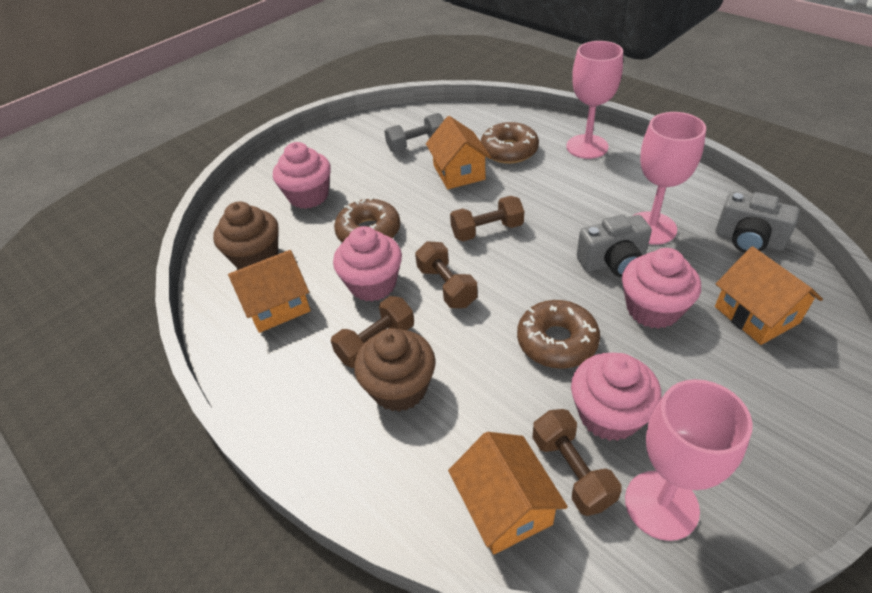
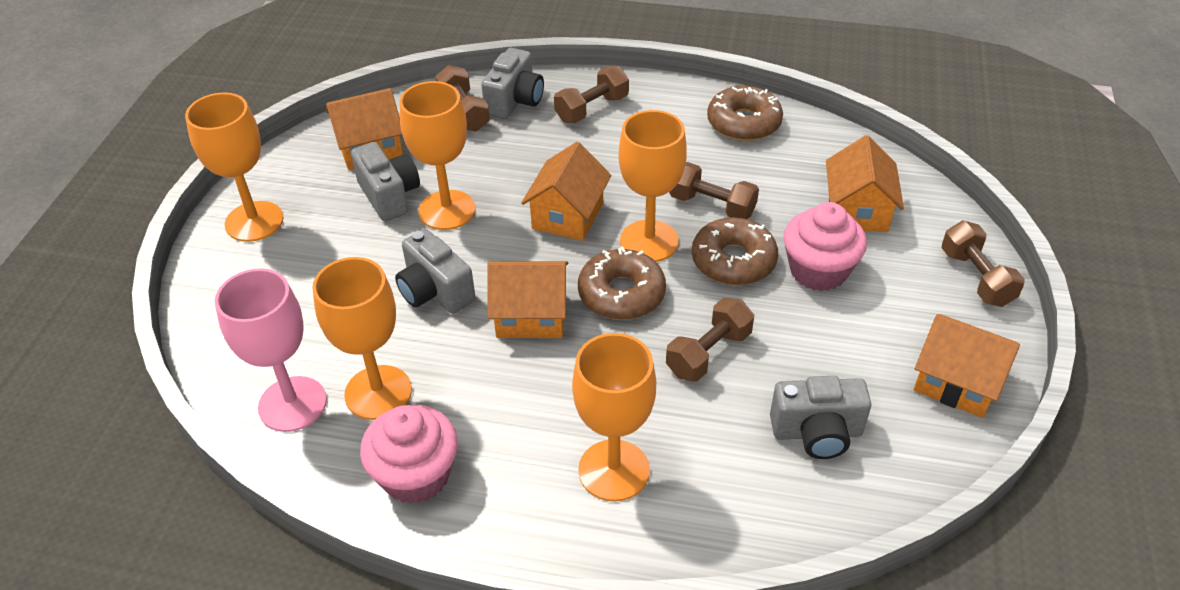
brown cupcake: [213,201,279,269] [354,328,436,412] = 2 -> none = 0
brown dumbbell: [331,296,414,368] [415,241,478,308] [450,196,524,241] [533,409,621,516] = 4 -> [435,65,490,132] [554,66,629,123] [666,298,754,382] [669,162,759,219] [942,220,1025,307] = 5
grey camera: [577,215,652,277] [716,192,800,253] = 2 -> [351,142,420,221] [395,229,475,314] [481,48,544,119] [770,376,871,459] = 4
grey dumbbell: [384,113,444,152] = 1 -> none = 0
orange goblet: none = 0 -> [185,92,284,242] [312,257,412,420] [400,81,476,230] [572,333,656,501] [619,110,687,262] = 5
orange house: [228,250,311,333] [426,116,492,189] [448,432,568,554] [715,246,823,345] = 4 -> [326,88,403,170] [487,261,568,338] [521,142,611,241] [826,135,904,232] [914,314,1020,418] = 5
pink cupcake: [273,142,331,209] [333,226,402,301] [571,353,662,441] [622,248,701,329] = 4 -> [360,405,458,504] [783,202,867,291] = 2
pink goblet: [567,41,623,159] [625,379,753,541] [632,112,706,245] = 3 -> [215,268,327,432] = 1

